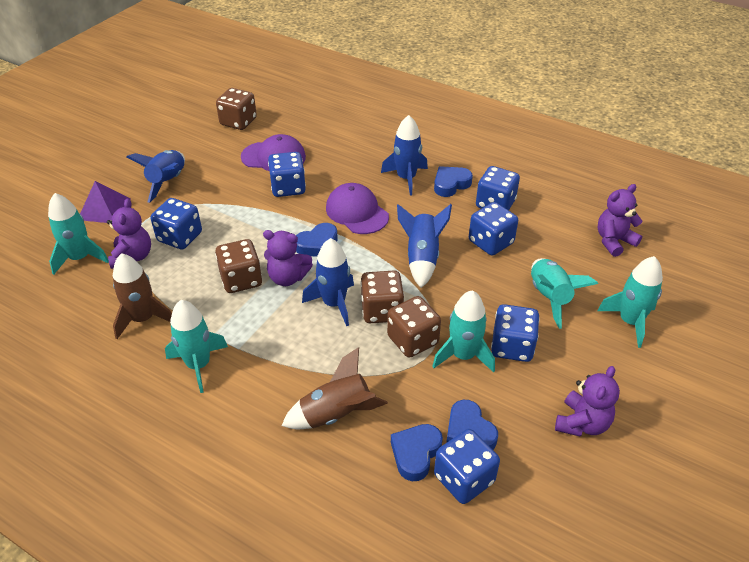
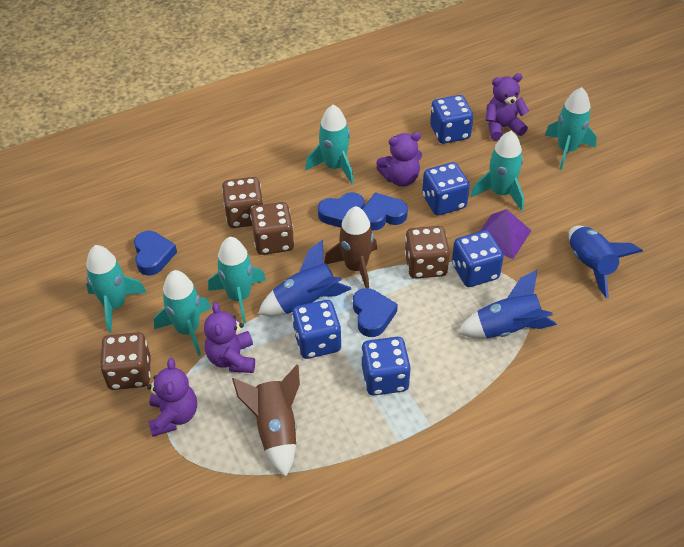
blue dice: [150,198,202,249] [268,152,306,197] [434,429,500,504] [469,202,518,256] [476,166,520,210] [491,304,539,362] = 6 -> [292,300,341,359] [361,337,411,396] [422,162,470,215] [430,95,473,144] [452,230,504,287] = 5
blue rocket: [127,150,185,203] [302,238,354,326] [381,115,428,196] [397,204,452,288] = 4 -> [258,240,351,316] [458,270,557,338] [569,226,643,299] = 3
purple cap: [241,134,306,171] [326,183,389,234] = 2 -> none = 0
turquoise rocket: [48,193,109,275] [165,300,228,393] [432,290,495,373] [531,258,598,329] [597,256,663,348] = 5 -> [86,245,147,333] [154,270,211,356] [208,237,266,324] [305,105,354,184] [471,131,524,211] [545,87,597,170] = 6

